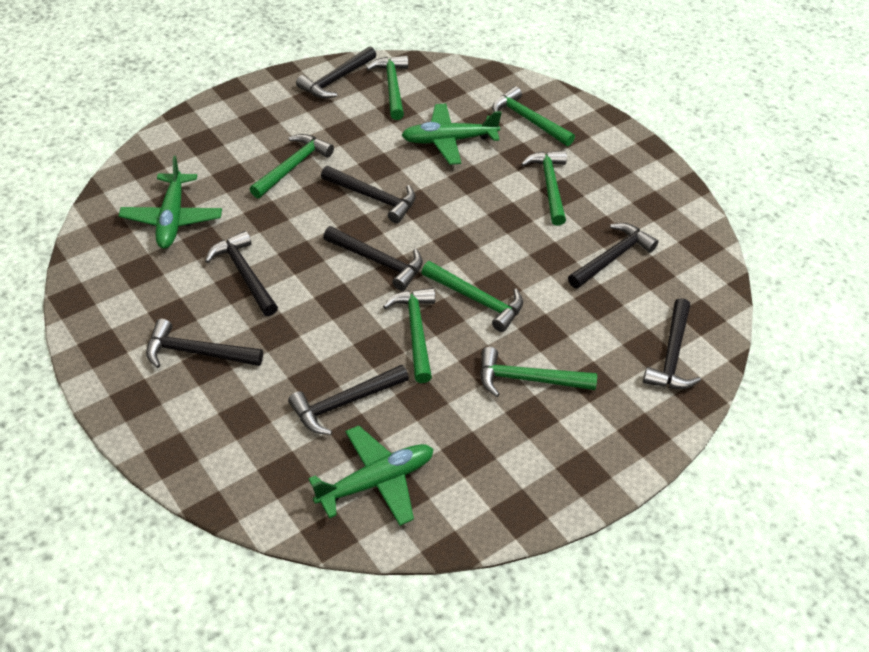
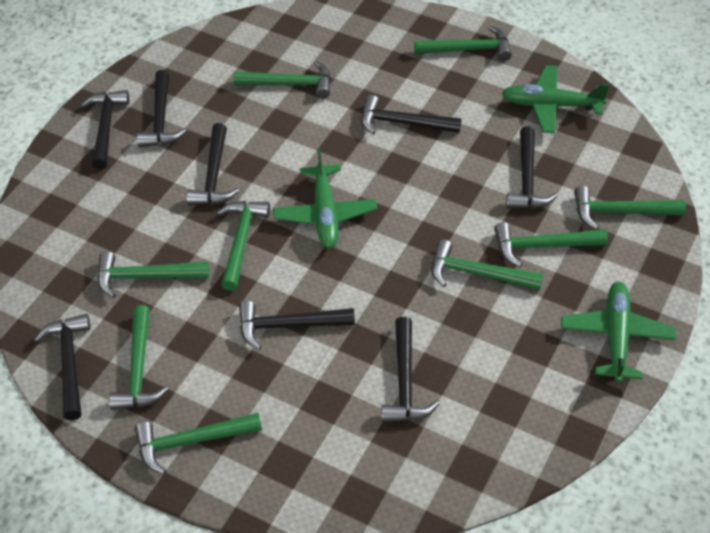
green hammer: [250,134,334,198] [366,55,408,120] [383,288,435,383] [421,261,523,332] [480,347,597,397] [492,86,575,146] [521,151,567,226] = 7 -> [97,251,209,298] [109,305,168,410] [135,413,262,474] [217,201,270,291] [233,61,331,98] [414,26,512,61] [431,239,544,290] [494,222,608,267] [574,186,686,230] = 9

